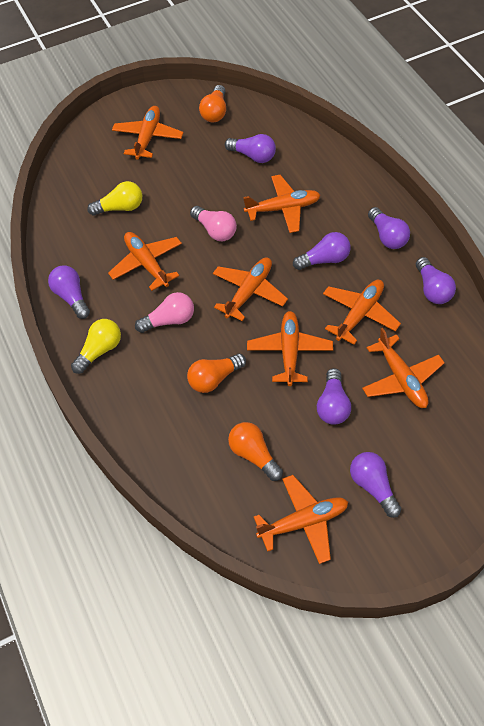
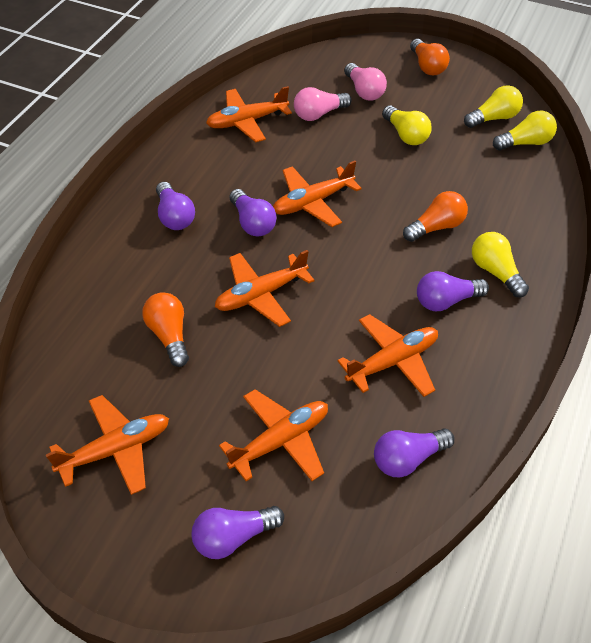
orange plane: [108,232,182,291] [112,106,183,160] [213,257,288,321] [243,175,321,233] [247,311,333,386] [254,475,348,564] [323,280,401,345] [362,328,445,408] = 8 -> [46,395,169,495] [206,86,292,142] [215,250,315,327] [219,389,328,481] [273,161,361,227] [337,314,438,397] = 6
purple light bulb: [48,266,90,319] [225,134,276,163] [293,232,351,270] [317,368,351,425] [350,452,401,518] [368,207,410,249] [416,257,456,304] = 7 -> [156,182,195,230] [191,506,284,559] [229,189,277,237] [374,428,454,477] [417,271,489,311] = 5
yellow light bulb: [71,319,121,374] [87,181,142,216] = 2 -> [382,105,432,145] [464,85,523,128] [472,232,529,297] [493,111,557,151] = 4

